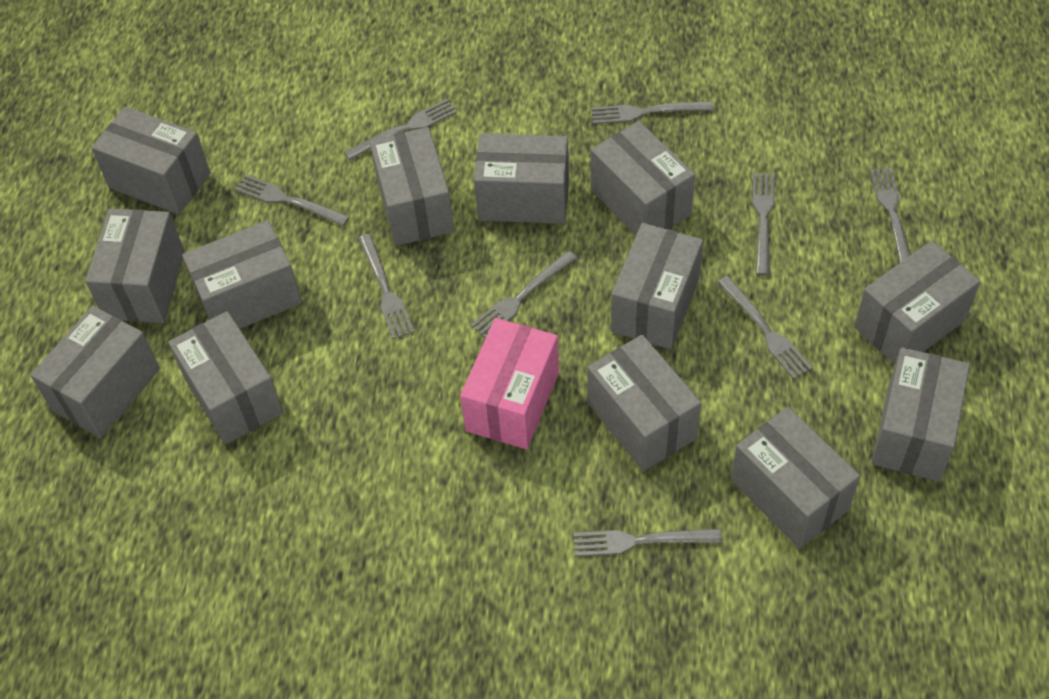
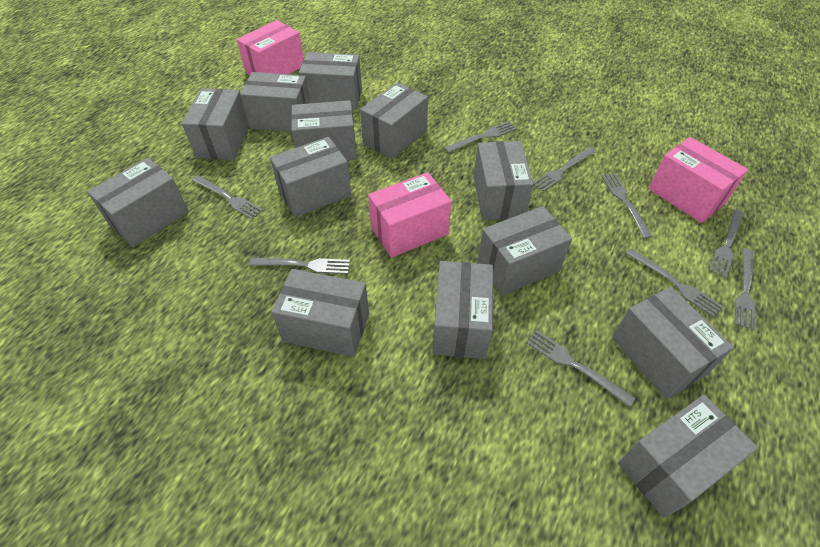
pink box: [460,318,559,449] = 1 -> [237,20,304,75] [368,172,451,258] [648,137,748,223] = 3

